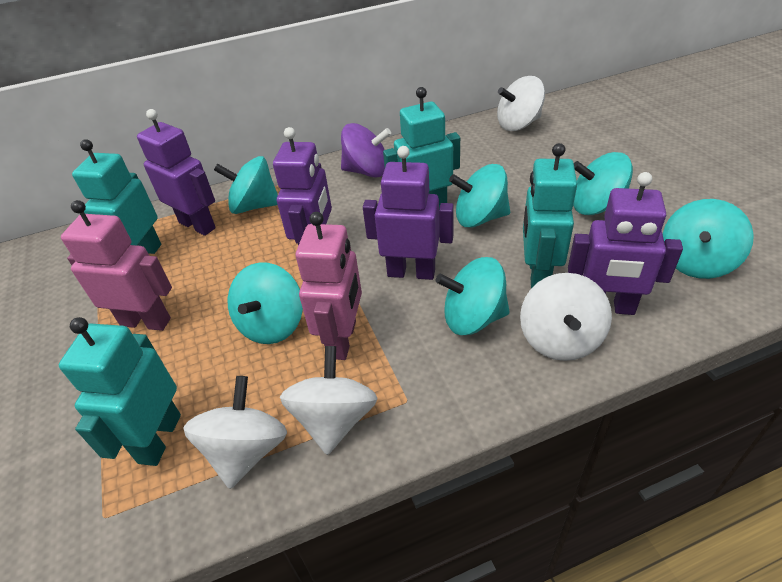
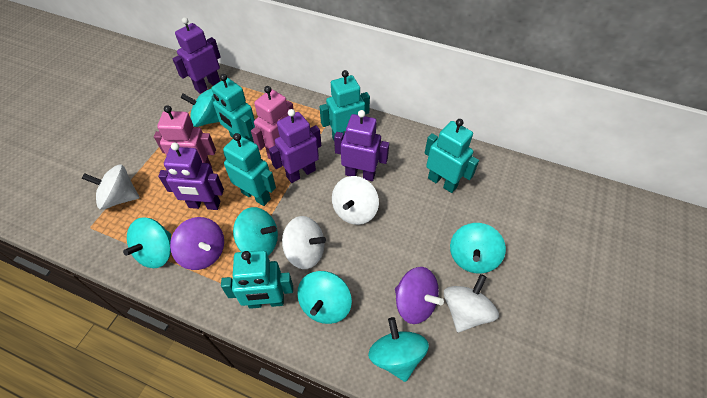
purple spinning top: [341,123,391,178] = 1 -> [170,217,224,270] [395,267,444,324] = 2
turquoise robot: [59,317,181,466] [72,139,161,254] [383,87,460,208] [523,143,577,288] = 4 -> [212,74,255,143] [221,250,293,309] [223,133,276,206] [319,70,370,140] [425,119,479,193] = 5

